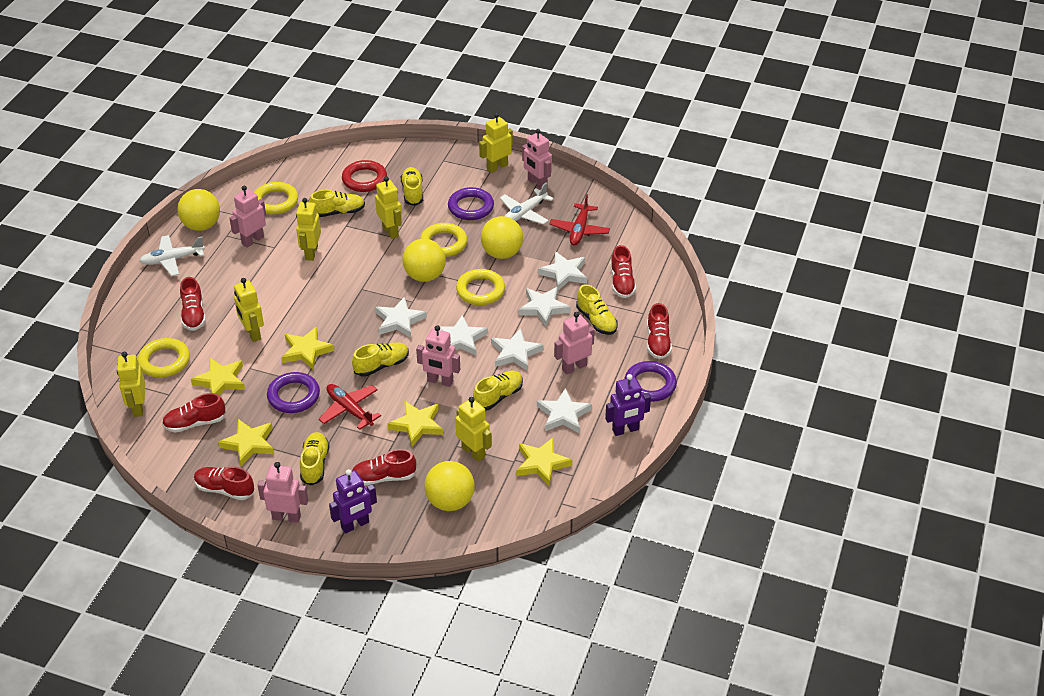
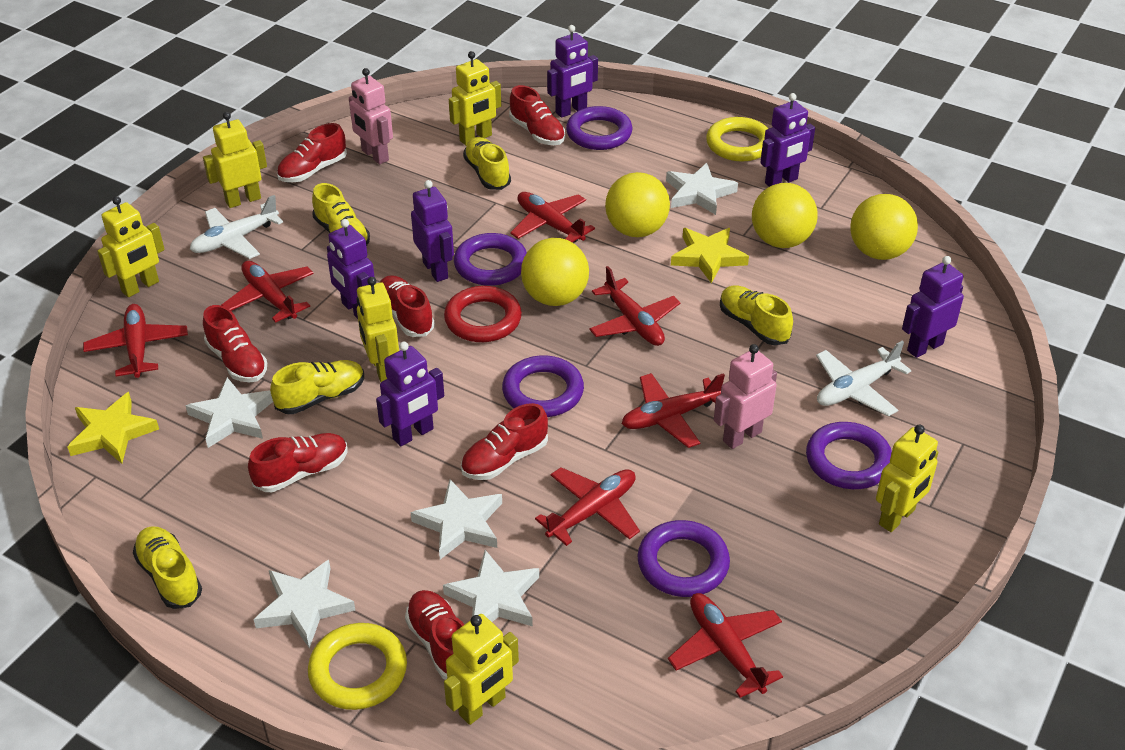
pink robot: [229,186,266,248] [257,462,308,523] [416,325,460,387] [522,129,552,189] [554,312,595,375] = 5 -> [349,68,393,164] [714,344,777,449] = 2
purple ring: [267,372,320,413] [448,187,494,220] [625,361,677,402] = 3 -> [454,233,527,286] [502,355,584,417] [566,106,632,150] [637,520,730,597] [806,422,892,489] = 5
purple robot: [329,469,377,533] [605,374,651,436] = 2 -> [327,219,375,319] [376,342,444,446] [411,180,454,282] [547,25,598,118] [760,93,815,187] [902,256,964,358] = 6
red plane: [319,384,381,430] [550,194,610,246] = 2 -> [83,304,188,378] [221,261,314,323] [510,192,595,243] [535,467,640,546] [589,266,681,346] [622,373,725,448] [668,593,783,698] = 7
red shoe: [162,393,226,433] [180,277,206,331] [194,467,254,500] [352,449,417,485] [610,245,636,298] [647,303,672,359] = 6 -> [203,305,267,382] [248,433,348,492] [277,123,347,182] [379,275,435,337] [405,590,465,680] [461,403,548,480] [509,85,566,145] = 7
white star: [375,297,427,338] [440,315,488,356] [491,328,543,371] [518,287,570,327] [537,388,592,433] [538,251,587,290] = 6 -> [186,377,273,448] [254,560,355,648] [411,479,502,559] [443,550,539,626] [666,163,738,215] = 5
yellow ring: [138,338,190,378] [254,182,298,215] [420,223,467,257] [456,269,505,305] = 4 -> [308,623,407,710] [706,117,769,161] = 2
yellow shoe: [300,432,330,485] [309,190,365,217] [352,342,409,377] [401,167,423,206] [473,371,523,411] [576,284,618,335] = 6 -> [133,526,202,609] [270,360,364,414] [312,183,370,247] [463,137,511,190] [720,285,793,345] = 5
yellow star: [191,358,245,395] [218,419,274,466] [281,327,335,369] [388,401,443,447] [516,438,572,487] = 5 -> [67,392,159,464] [671,228,749,284] = 2

